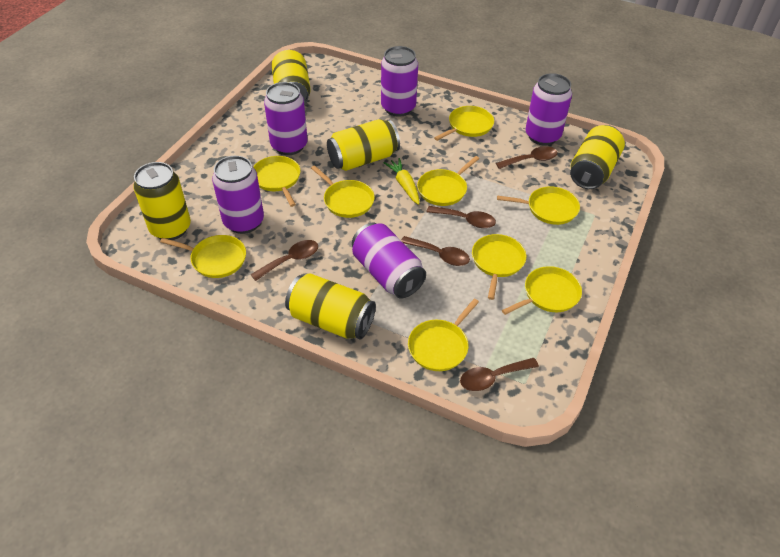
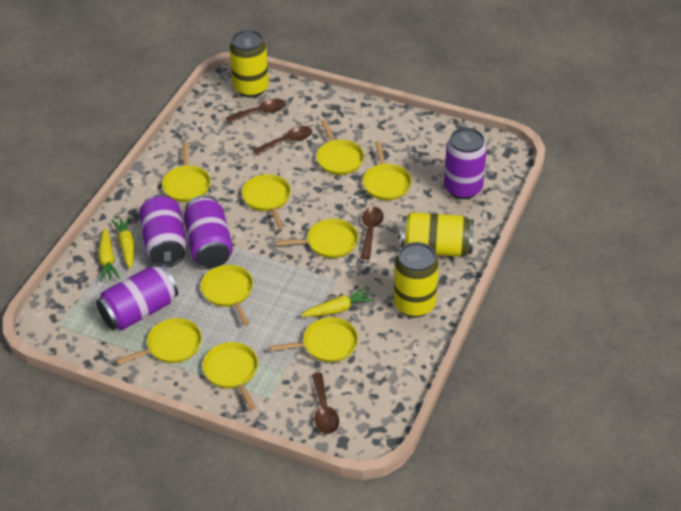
brown spoon: [250,240,318,281] [401,236,470,266] [427,206,496,228] [460,358,539,391] [496,146,558,169] = 5 -> [226,99,286,123] [253,126,312,155] [312,373,339,434] [360,207,384,260] = 4
purple can: [212,156,264,234] [264,82,308,155] [352,222,426,298] [381,46,418,117] [525,73,572,146] = 5 -> [96,265,178,330] [139,194,187,267] [184,195,233,268] [444,128,487,199] = 4
yellow can: [133,162,191,240] [272,50,311,104] [285,273,376,340] [327,119,400,171] [570,125,625,189] = 5 -> [230,30,269,98] [394,242,439,318] [401,212,474,257] = 3
yellow carrot: [384,158,420,205] = 1 -> [98,228,120,282] [111,216,134,269] [301,287,374,317] = 3

